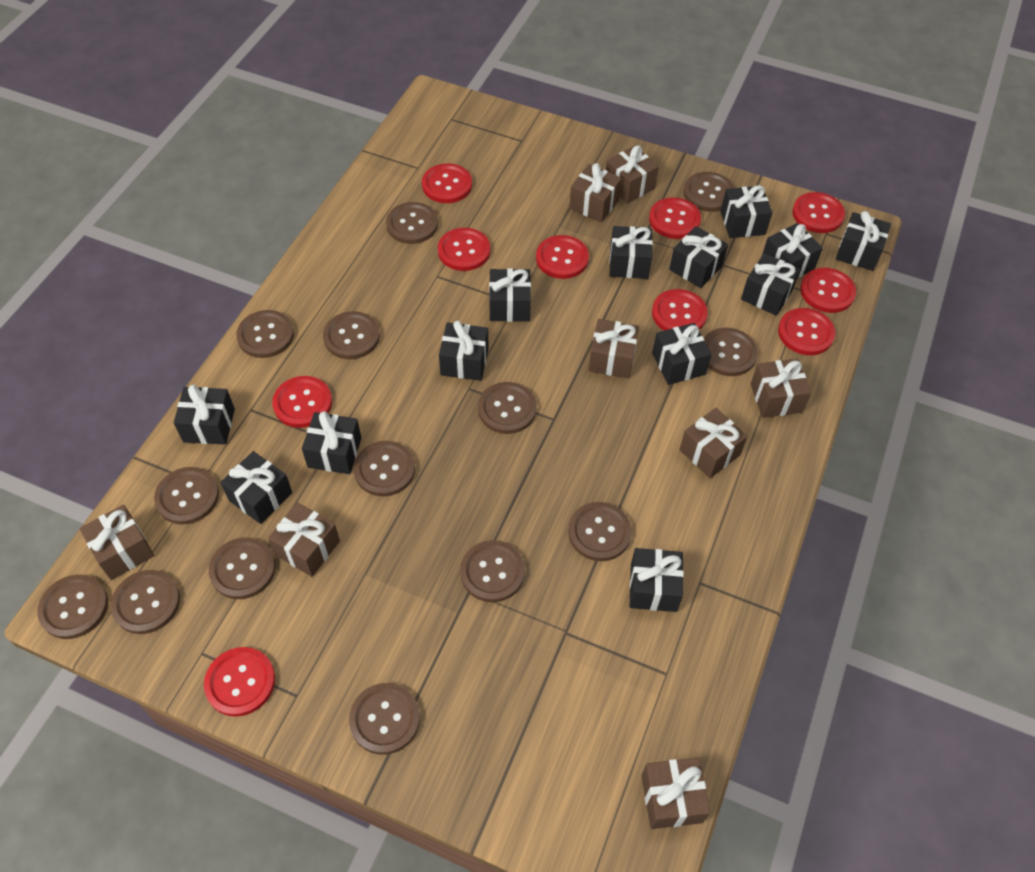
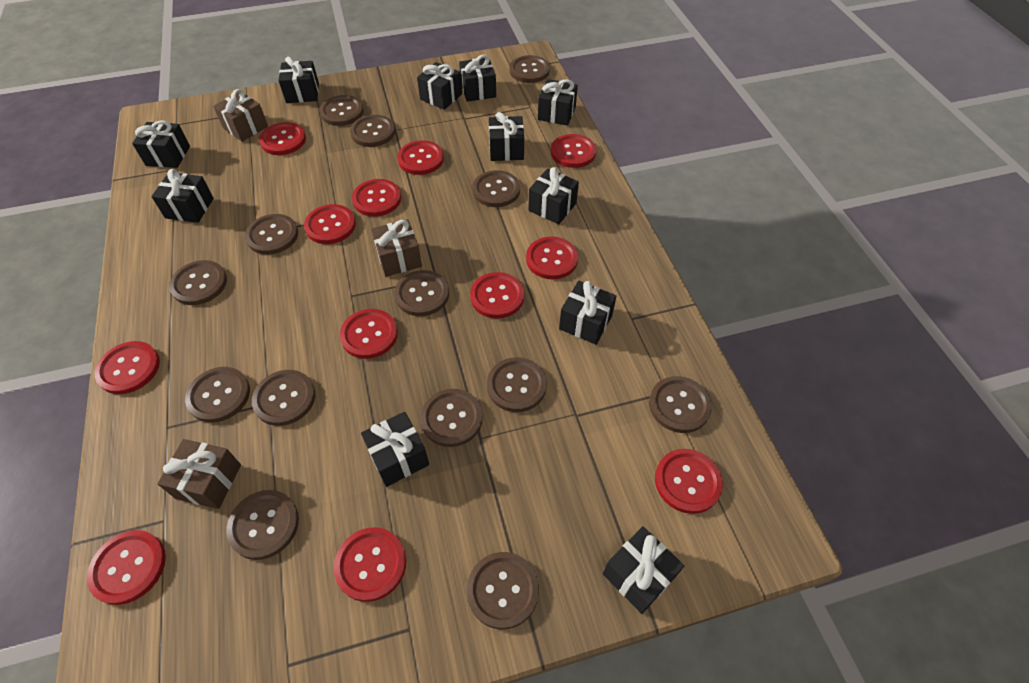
black gift: [174,385,235,445] [220,451,292,524] [302,411,361,474] [439,321,489,381] [489,268,531,322] [609,226,653,279] [629,548,684,612] [652,323,712,385] [669,226,728,288] [720,185,772,238] [741,253,800,316] [762,223,823,278] [836,211,891,271] = 13 -> [132,120,190,168] [151,169,214,223] [278,57,319,103] [361,412,429,487] [417,62,462,110] [459,55,496,102] [489,112,524,161] [528,167,579,224] [538,79,578,126] [559,281,616,345] [603,526,684,614] = 11
brown gift: [79,505,154,580] [268,502,340,577] [569,163,622,223] [589,319,639,379] [606,145,659,204] [641,758,710,829] [679,408,747,478] [750,359,811,418] = 8 -> [157,439,241,509] [213,89,268,142] [371,219,422,277] = 3
red button: [204,647,275,717] [272,376,332,428] [422,163,472,203] [438,228,491,271] [536,235,589,279] [649,197,701,239] [652,289,708,331] [778,308,835,355] [792,192,845,233] [800,268,856,313] = 10 -> [87,530,166,605] [94,341,160,394] [259,122,306,155] [304,204,356,244] [334,527,406,602] [340,309,398,359] [352,179,401,217] [397,140,444,175] [470,272,524,319] [526,236,578,279] [551,134,596,168] [655,449,723,514] = 12

